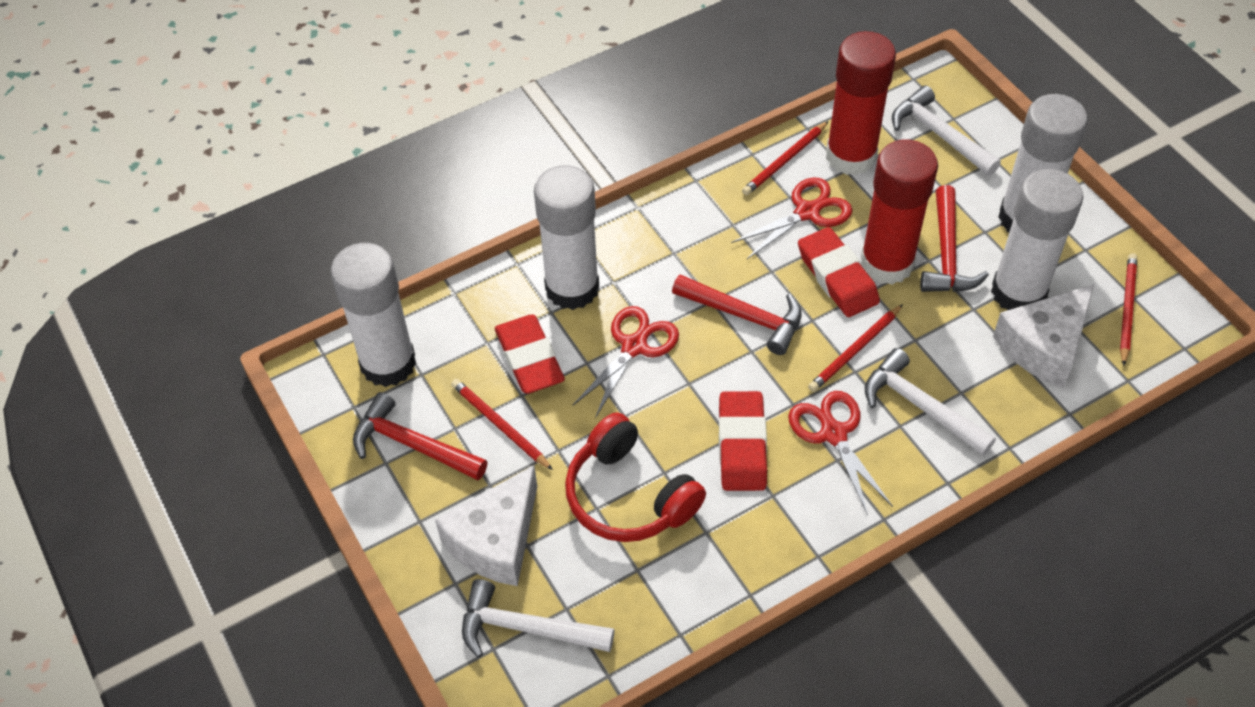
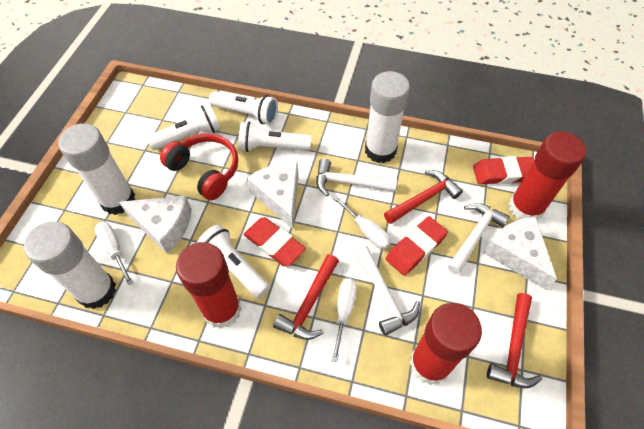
red glue stick: [826,31,896,175] [861,140,938,285] = 2 -> [176,242,242,329] [410,303,482,385] [509,132,586,221] = 3
red pencil: [451,379,553,470] [742,121,829,195] [808,304,903,392] [1120,253,1137,366] = 4 -> none = 0
red scissors: [572,306,679,418] [731,177,853,259] [788,391,893,515] = 3 -> none = 0
white cheese: [435,465,537,586] [993,284,1094,388] = 2 -> [119,195,192,254] [247,162,299,229] [483,217,557,290] = 3
white flashlight: none = 0 -> [146,104,221,150] [197,224,270,298] [209,91,278,125] [238,121,312,152] = 4
white glue stick: [331,243,416,387] [534,165,599,310] [991,169,1083,310] [998,94,1088,232] = 4 -> [24,221,116,309] [58,123,135,215] [365,71,410,163] = 3
white screwdriver: none = 0 -> [95,221,133,286] [332,278,357,362] [333,196,391,249] = 3

